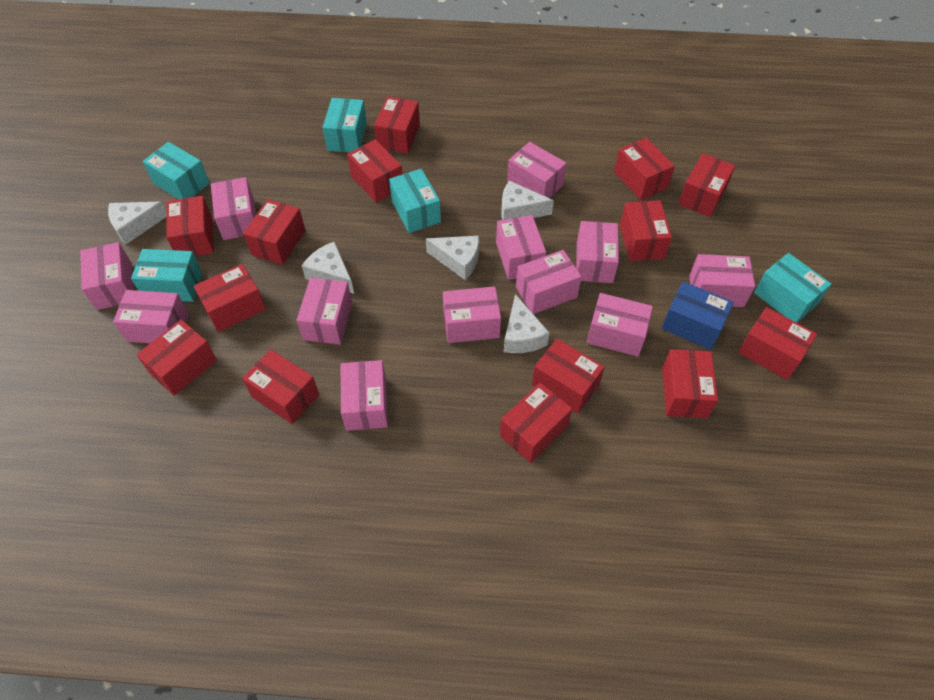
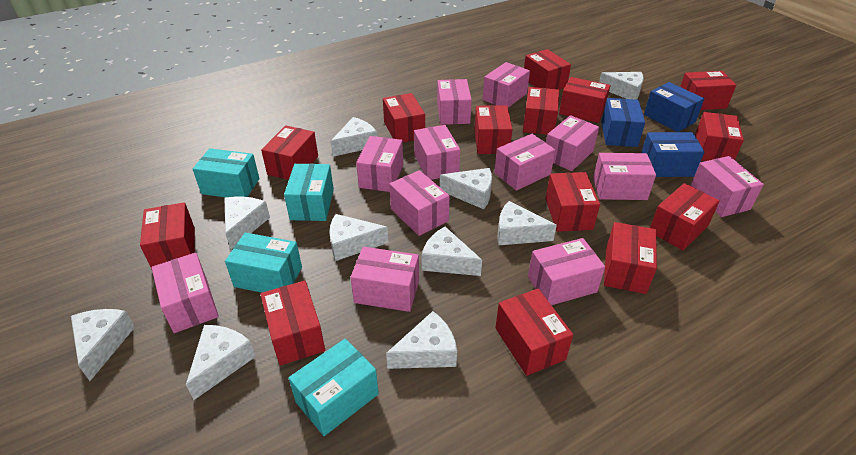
blue box: [661,282,734,350] = 1 -> [601,98,645,147] [641,132,705,177] [644,82,704,132] = 3
turquoise box: [131,249,203,302] [143,142,210,199] [323,98,367,152] [389,169,441,233] [754,253,831,323] = 5 -> [193,148,260,197] [225,232,302,293] [284,164,334,221] [288,339,379,436] = 4
white cheese: [108,202,166,245] [302,241,354,294] [426,236,479,280] [501,181,554,220] [504,294,550,353] = 5 -> [71,309,135,381] [186,325,256,400] [225,196,270,250] [329,214,388,261] [331,117,377,157] [386,311,457,369] [422,227,482,276] [440,168,492,209] [497,201,557,245] [599,72,644,100] = 10

